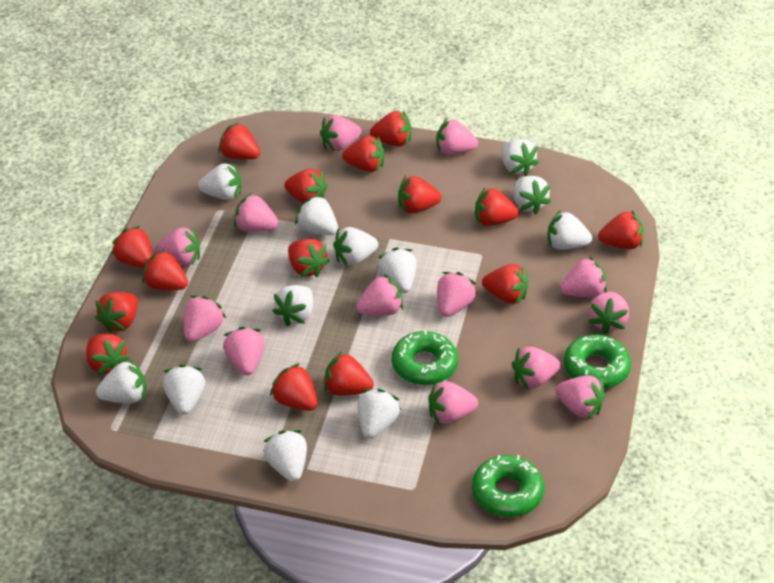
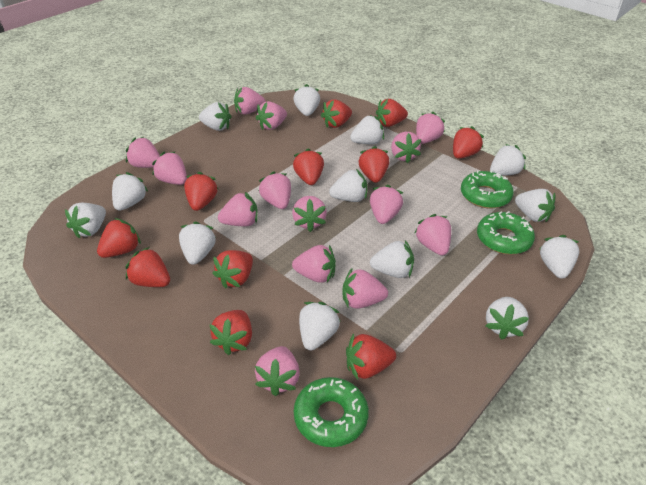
pink strawberry: [155,226,200,266] [184,296,226,342] [223,327,265,375] [234,193,279,232] [320,115,362,151] [356,274,403,316] [429,381,478,424] [436,119,478,155] [437,272,477,317] [512,347,561,389] [555,376,606,419] [560,256,607,297] [588,292,629,334] = 13 -> [126,137,160,168] [152,151,187,185] [218,192,258,226] [234,87,266,114] [255,346,300,396] [256,101,287,130] [259,171,291,209] [292,196,327,232] [292,245,336,283] [342,269,388,309] [370,185,403,224] [391,132,421,163] [414,214,451,255] [416,112,445,144] = 14
red strawberry: [86,334,130,375] [95,292,138,333] [112,226,153,268] [142,249,188,290] [218,122,260,159] [270,363,318,411] [284,169,328,204] [288,239,329,277] [324,351,374,395] [342,135,384,172] [370,111,411,147] [398,176,442,213] [475,187,519,226] [482,264,528,304] [598,211,644,249] = 15 -> [97,218,141,258] [126,247,170,287] [184,172,218,211] [209,310,252,355] [212,250,253,289] [293,148,324,185] [321,99,352,128] [346,333,396,380] [358,146,389,183] [376,99,408,127] [453,126,484,159] = 11
white strawberry: [96,359,146,403] [163,364,205,415] [198,162,241,200] [263,430,307,481] [272,285,313,326] [295,195,338,235] [333,227,378,266] [358,389,401,439] [377,248,416,293] [501,139,539,176] [514,176,551,214] [547,210,592,250] = 12 -> [65,203,106,239] [112,172,148,211] [179,221,216,265] [199,102,232,131] [293,84,320,116] [299,302,340,351] [329,169,367,202] [350,115,384,144] [370,240,414,278] [485,297,529,340] [490,144,526,176] [515,189,556,222] [539,235,579,279] = 13

